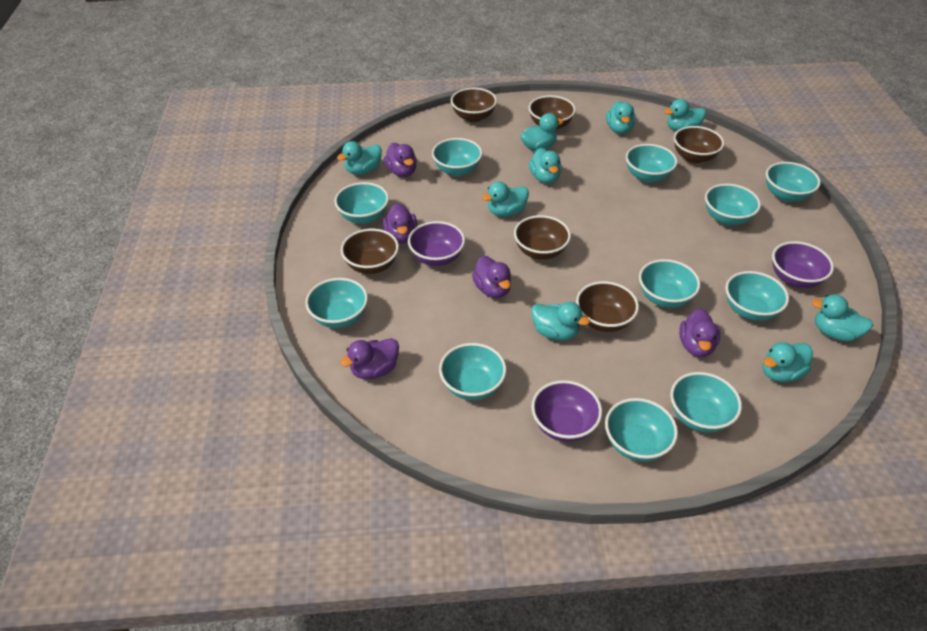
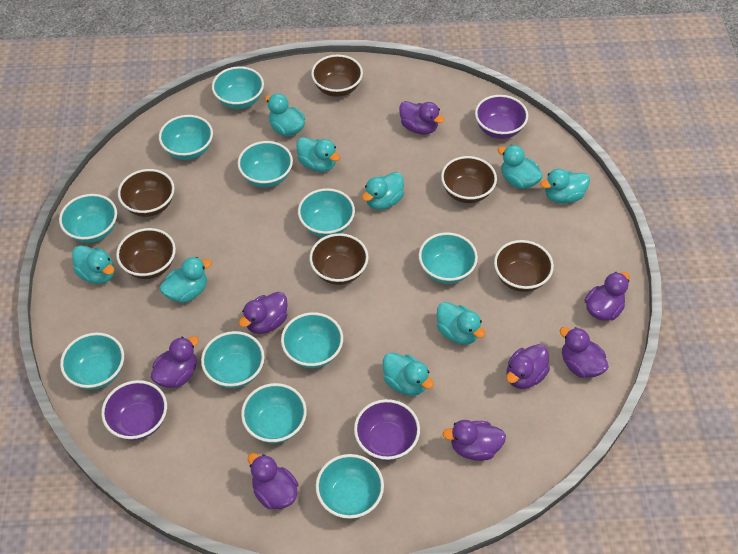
purple duck: [340,338,399,379] [383,203,417,243] [384,143,417,177] [472,256,511,298] [679,309,720,357] = 5 -> [151,336,199,388] [239,292,288,334] [248,453,298,509] [399,101,444,135] [442,420,506,461] [506,344,550,389] [560,327,609,378] [584,272,630,321] = 8

